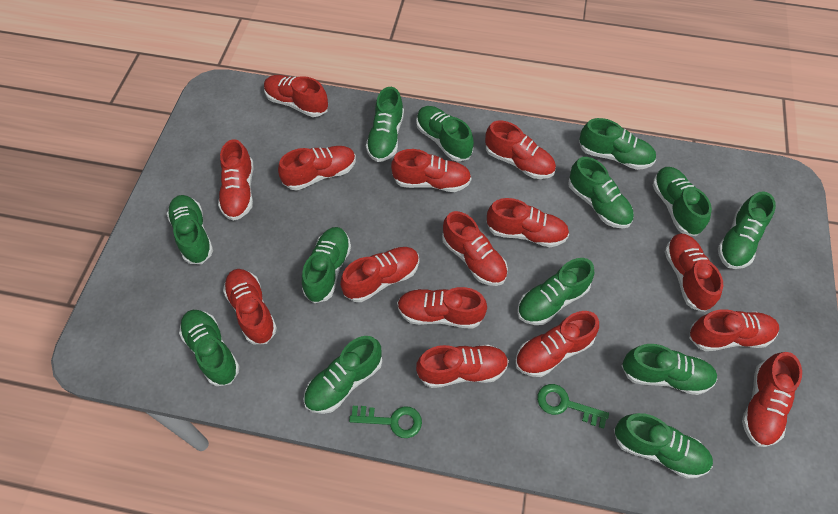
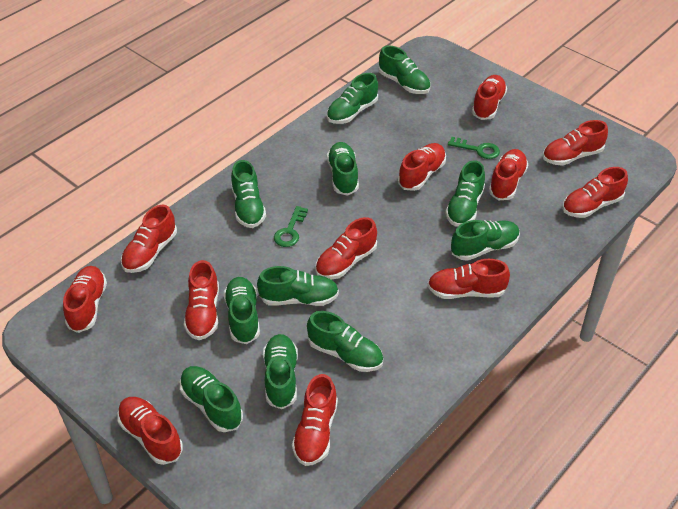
green shoe: [167,195,213,264] [179,310,240,386] [302,227,351,303] [303,336,382,414] [366,87,404,162] [416,106,474,162] [517,258,594,325] [568,157,634,229] [579,118,656,170] [614,413,713,479] [622,344,717,395] [653,167,712,236] [718,191,776,269] = 13 -> [180,366,243,432] [224,277,260,344] [231,160,266,228] [257,266,339,306] [263,334,298,409] [307,311,383,372] [327,73,378,124] [327,142,359,196] [379,45,430,94] [445,160,485,227] [451,220,520,261] = 11
red shoe: [218,139,253,221] [223,269,277,344] [264,75,328,117] [278,146,356,190] [340,247,419,302] [391,149,471,192] [397,287,487,329] [416,344,509,388] [442,211,508,286] [485,121,556,179] [486,198,569,247] [515,311,599,377] [665,233,723,312] [689,309,779,351] [742,352,802,447] = 15 -> [63,266,107,333] [117,397,183,465] [121,205,177,273] [184,260,219,340] [292,374,338,466] [315,217,377,279] [398,143,446,191] [427,259,510,299] [472,75,507,120] [489,149,528,200] [543,120,608,166] [562,167,628,218] = 12

